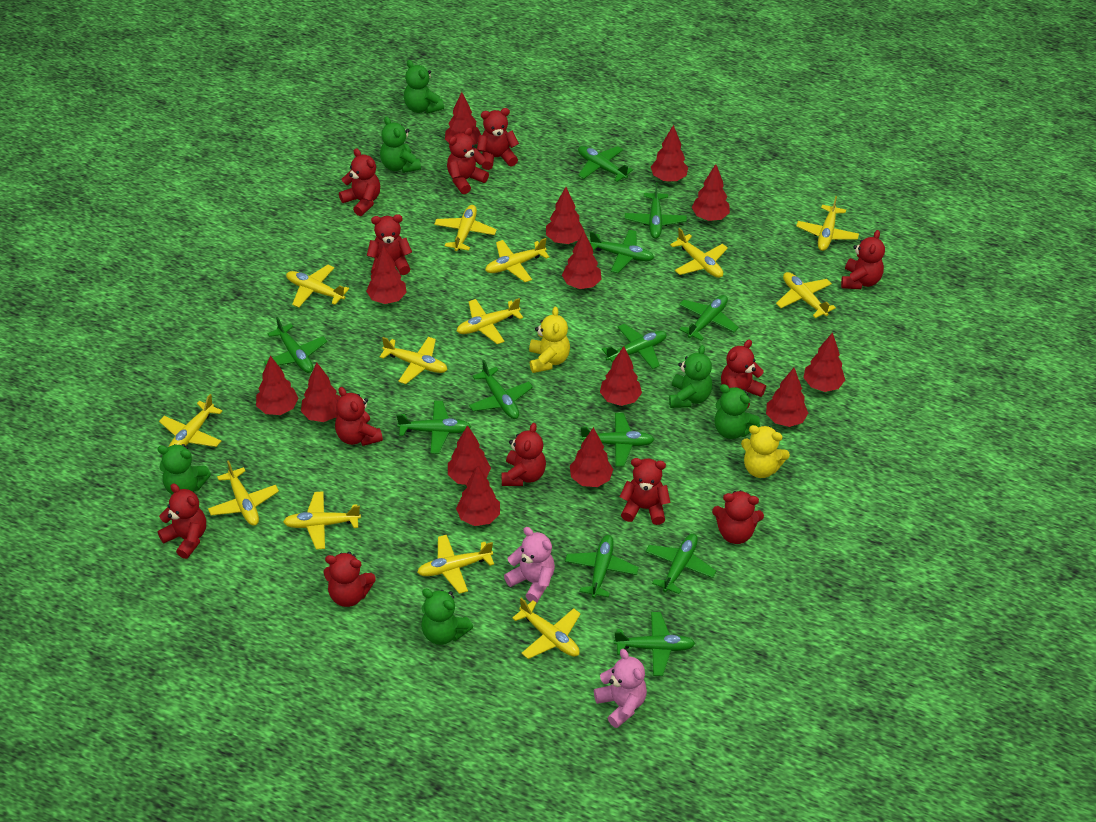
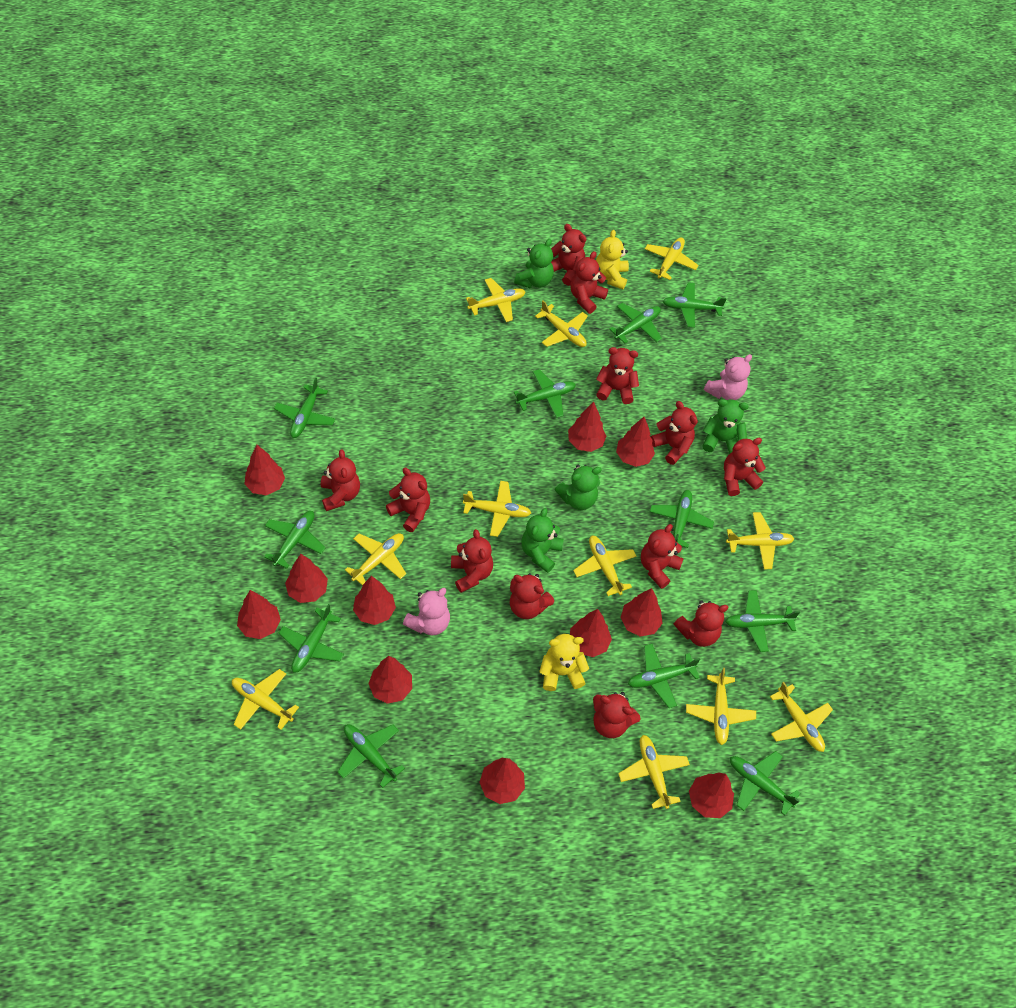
green plane: [264,317,327,373] [397,401,471,454] [469,360,533,419] [565,535,639,598] [578,146,633,182] [580,413,655,467] [589,230,654,273] [602,324,667,369] [614,612,695,676] [625,182,687,239] [645,534,716,594] [679,295,739,341] = 12 -> [264,511,326,569] [274,378,335,438] [278,604,344,673] [338,724,405,788] [514,369,576,418] [609,303,662,344] [628,644,700,708] [650,490,714,548] [663,282,727,328] [725,590,800,652] [730,751,800,815] = 11
green teddy bear: [157,444,211,494] [380,116,421,173] [404,60,444,114] [421,589,473,645] [669,345,712,408] [715,384,760,439] = 6 -> [514,239,554,288] [521,508,564,573] [555,465,602,510] [703,399,749,454] = 4
red tree: [256,356,298,415] [301,363,340,422] [366,245,407,304] [445,92,481,145] [448,425,491,485] [456,466,500,526] [546,187,584,244] [562,231,602,289] [570,427,613,487] [600,346,642,406] [651,125,688,182] [692,164,730,221] [766,368,808,427] [803,332,845,392] = 14 -> [237,590,281,639] [244,445,285,495] [285,554,328,603] [353,576,396,625] [368,656,412,704] [479,758,525,804] [568,401,606,452] [570,609,612,657] [616,417,655,467] [621,588,663,637] [689,772,734,818] = 11
yellow plane: [159,394,222,447] [208,460,279,526] [283,491,361,549] [286,265,349,308] [380,337,448,384] [417,535,494,594] [434,205,497,251] [457,298,523,344] [485,238,549,282] [512,598,581,659] [670,228,728,278] [776,272,836,318] [796,196,859,251] = 13 -> [232,669,299,730] [345,533,406,586] [463,481,531,537] [466,278,526,322] [535,300,588,347] [573,536,636,596] [618,735,690,809] [645,237,698,280] [686,668,756,745] [726,512,794,569] [770,682,833,752] = 11

